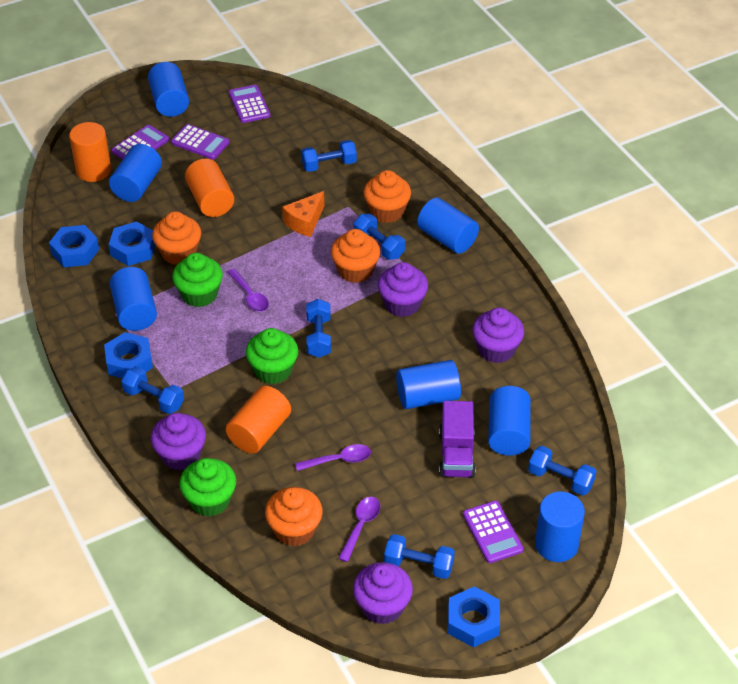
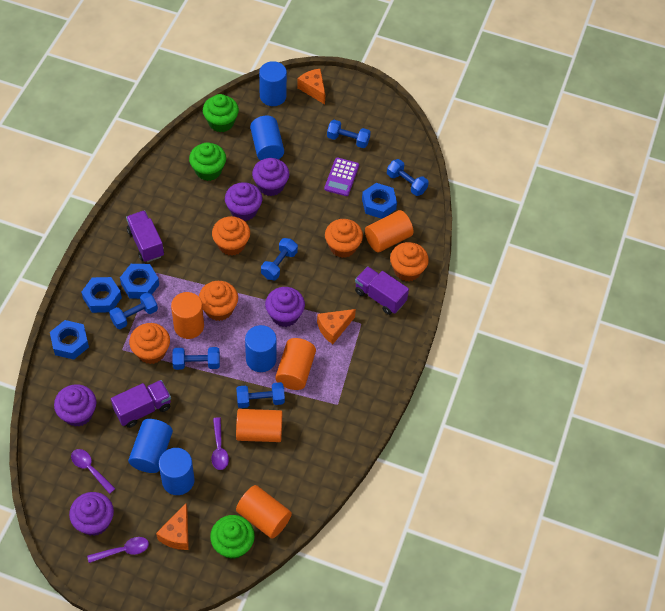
blue cylinder: [109,144,162,202] [110,267,157,331] [148,62,189,117] [396,360,461,409] [417,198,479,254] [488,386,531,456] [535,492,585,562] = 7 -> [128,419,173,473] [159,448,195,495] [245,325,277,372] [250,116,284,160] [259,61,287,106] = 5
orange cheese: [282,191,324,237] = 1 -> [156,503,189,550] [297,69,325,104] [317,309,356,344] = 3
orange cupcake: [152,211,201,265] [265,487,323,546] [331,229,380,283] [363,170,411,223] = 4 -> [129,323,170,364] [199,281,238,321] [212,216,250,256] [325,219,363,258] [390,242,429,281] = 5
orange cylinder: [69,122,111,182] [185,159,234,217] [226,386,291,454] = 3 -> [171,292,204,339] [236,409,282,442] [236,485,292,539] [275,338,316,390] [365,210,414,253] = 5
purple calculator: [111,125,169,160] [171,124,230,160] [229,85,270,123] [463,501,523,563] = 4 -> [324,157,359,196] = 1
purple cupcake: [151,413,206,470] [353,562,413,624] [378,262,428,317] [472,307,524,363] = 4 -> [54,384,96,427] [69,492,114,536] [225,182,262,221] [252,158,289,196] [265,287,305,327] = 5
purple truck: [439,401,476,478] = 1 -> [111,380,171,428] [126,210,164,262] [355,266,409,315] = 3

